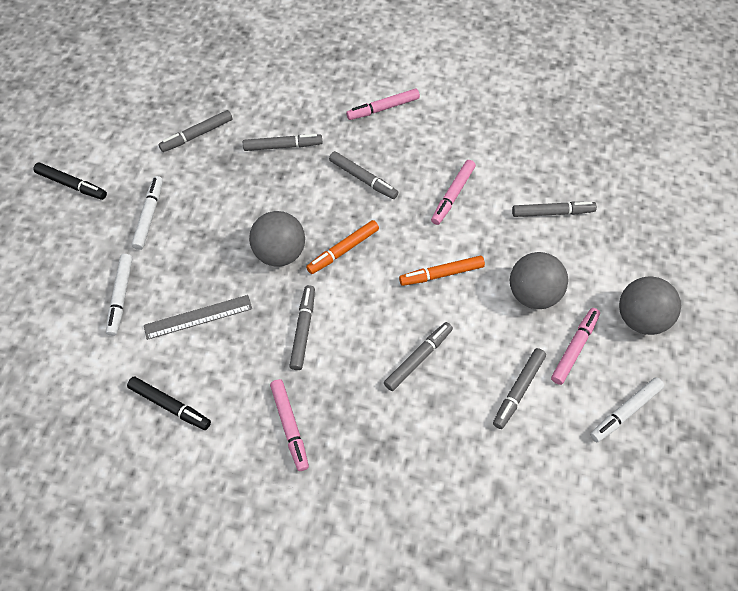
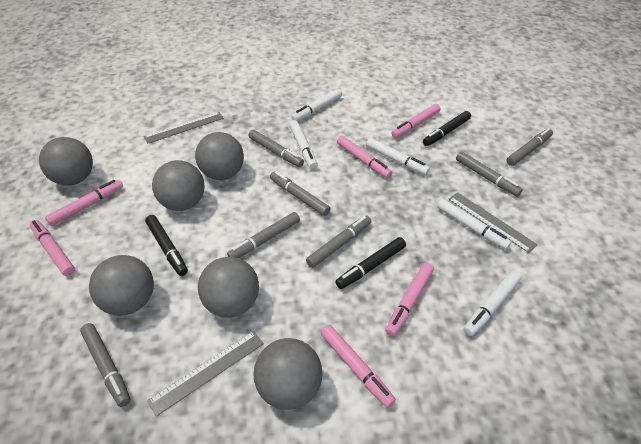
black marker: [33,163,107,200] [127,377,211,430] = 2 -> [145,215,188,276] [335,237,406,289] [423,111,471,146] = 3
grey ball: [249,211,305,267] [510,252,568,309] [619,277,681,335] = 3 -> [39,137,93,186] [89,255,154,316] [152,160,205,211] [195,132,244,180] [198,257,259,318] [253,338,322,410] = 6
grey ruler: [144,295,252,340] = 1 -> [143,112,224,144] [147,331,264,417] [448,192,538,253] = 3
orange marker: [306,220,379,274] [399,256,485,286] = 2 -> none = 0
pink marker: [270,379,309,471] [346,88,420,120] [431,160,476,225] [551,308,600,385] = 4 -> [30,220,75,276] [45,180,123,226] [320,325,396,408] [337,136,392,178] [385,263,434,337] [391,104,440,138] = 6
white marker: [106,254,133,336] [131,176,163,250] [590,377,664,442] = 3 -> [290,120,317,169] [291,89,342,121] [366,138,430,175] [437,199,511,249] [464,270,522,336] = 5

